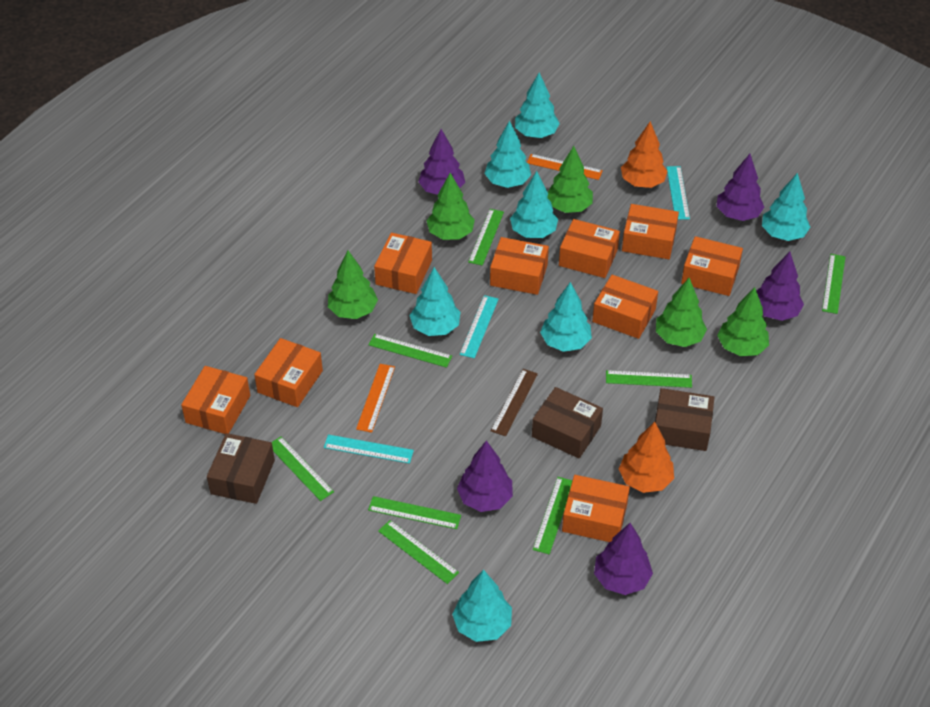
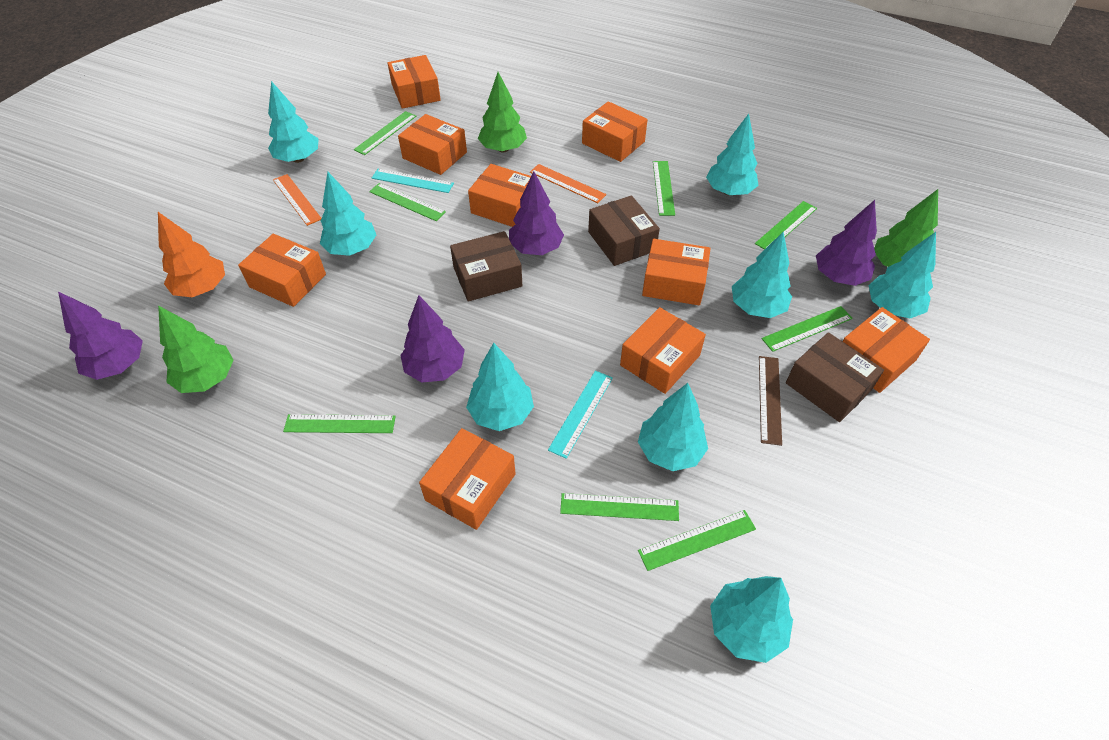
green tree: [328,251,378,319] [427,173,475,240] [547,146,593,213] [656,278,707,347] [717,287,769,356] = 5 -> [158,306,234,393] [478,72,527,153] [874,189,938,267] = 3
orange tree: [619,422,674,493] [621,121,667,188] = 2 -> [158,212,225,297] = 1
purple tree: [418,129,465,195] [457,440,513,512] [594,523,653,595] [717,154,764,221] [756,252,804,321] = 5 -> [58,292,143,380] [400,295,465,383] [509,172,564,255] [816,200,877,286] = 4
turquoise ruler: [324,434,414,464] [460,295,499,358] [666,166,690,220] = 3 -> [372,169,454,193] [548,370,613,459] = 2
turquoise tree: [409,267,460,336] [452,570,512,642] [484,120,531,188] [510,171,558,238] [515,72,560,138] [540,282,592,352] [762,173,810,241] = 7 -> [268,81,319,163] [320,172,376,256] [466,343,534,431] [638,383,708,471] [706,114,759,196] [710,576,793,663] [732,232,792,318] [869,232,936,319] = 8

